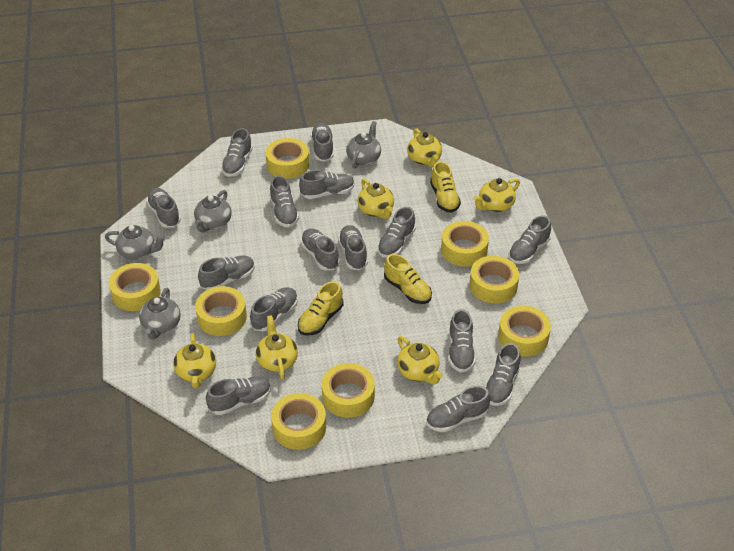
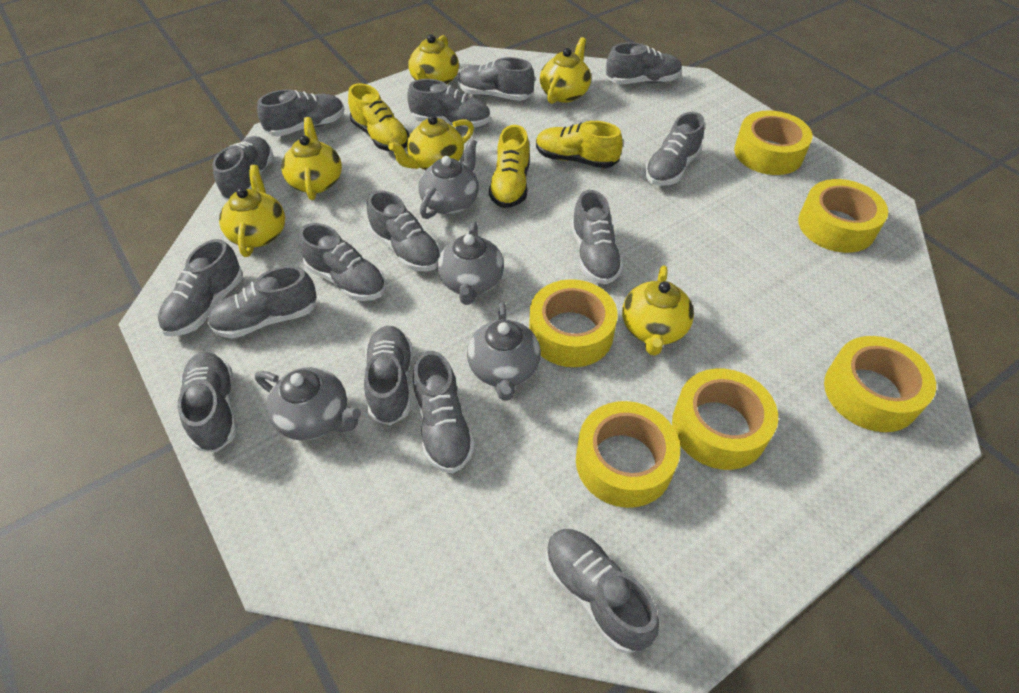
yellow tape: [109,263,161,311] [195,286,247,336] [266,138,309,179] [271,393,326,450] [322,363,375,418] [441,221,489,267] [470,256,519,304] [498,306,551,357] = 8 -> [529,279,618,367] [576,401,680,508] [672,368,778,470] [734,110,813,175] [798,179,888,253] [824,336,936,432] = 6

